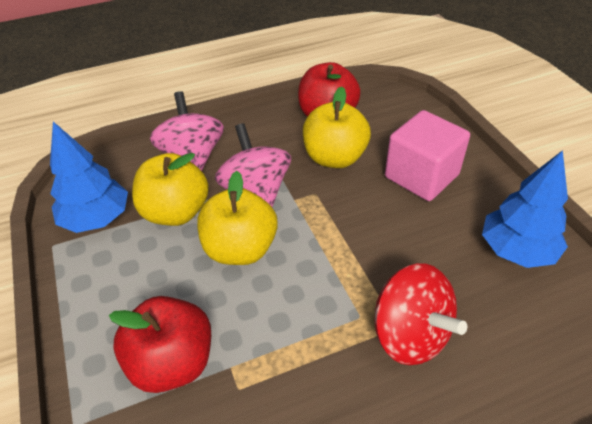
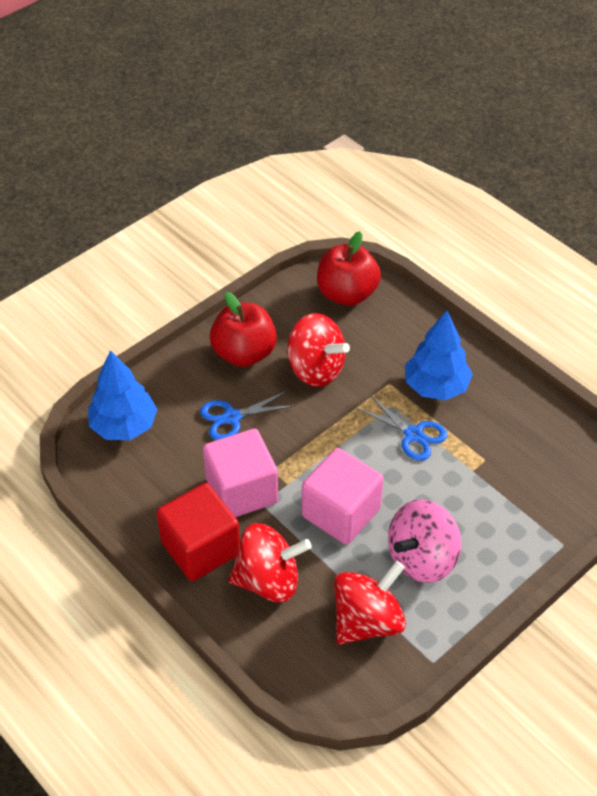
blue scissors: none = 0 -> [200,391,295,440] [356,395,448,461] = 2
pink cube: [385,110,470,201] = 1 -> [203,429,278,517] [302,448,383,544] = 2
pink spinning top: [150,91,224,171] [215,123,291,207] = 2 -> [388,499,461,583] = 1
red cube: none = 0 -> [156,483,240,581] = 1
red spinning top: [374,263,467,365] = 1 -> [228,523,312,602] [286,313,350,387] [334,561,406,645] = 3
yellow apple: [132,153,209,226] [197,171,278,265] [303,86,371,168] = 3 -> none = 0

